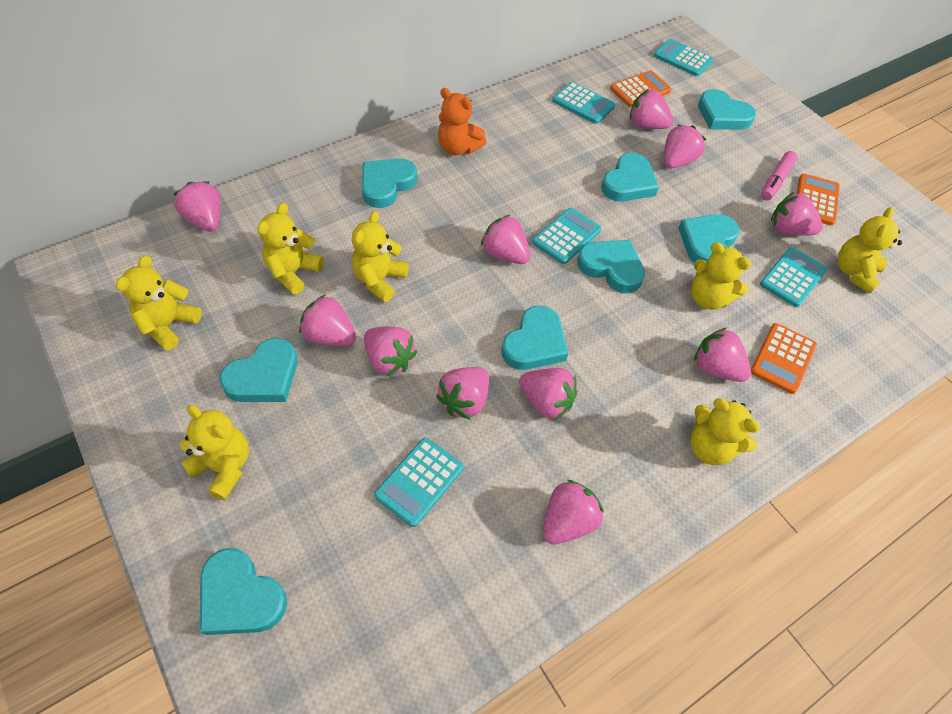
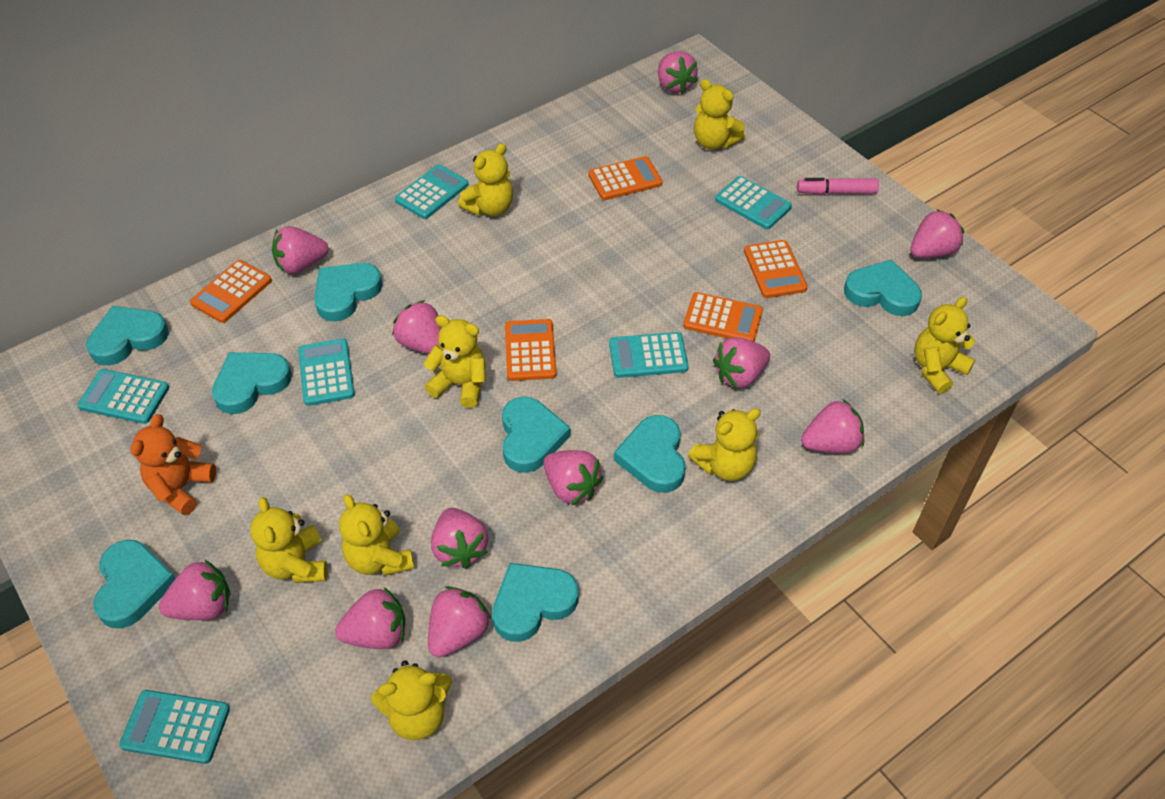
orange calculator: [610,70,672,108] [751,323,817,394] [797,174,840,226] = 3 -> [190,260,272,323] [505,319,557,381] [588,156,662,200] [683,292,763,342] [744,240,808,298] = 5
turquoise calculator: [374,438,463,527] [533,208,601,264] [552,82,615,124] [654,39,713,76] [760,247,827,307] = 5 -> [77,369,169,424] [119,690,230,764] [298,339,355,406] [395,164,468,219] [609,332,689,378] [715,176,792,229] = 6
yellow teddy bear: [116,255,202,350] [180,405,249,500] [257,203,324,295] [352,211,409,302] [690,398,760,465] [691,242,751,310] [838,207,902,294] = 7 -> [250,497,328,583] [339,494,414,576] [371,660,452,740] [424,315,486,408] [458,143,513,216] [688,408,761,481] [694,79,745,150] [914,297,975,394] = 8

